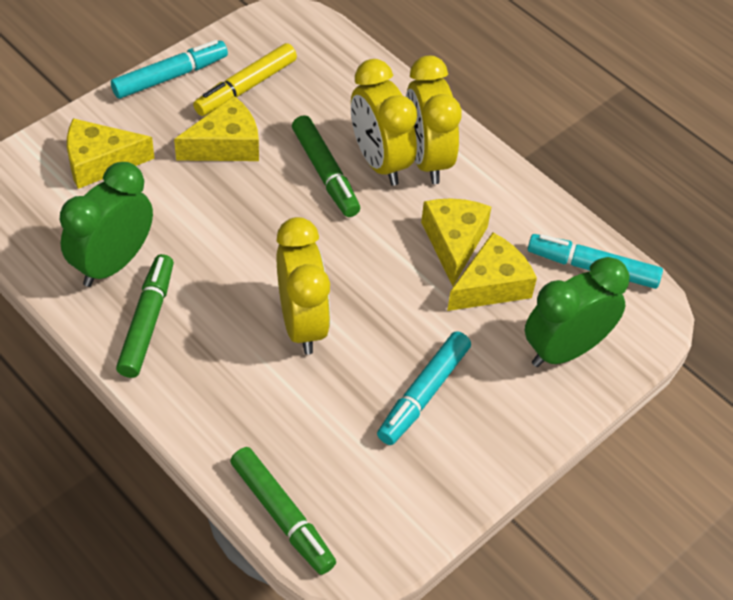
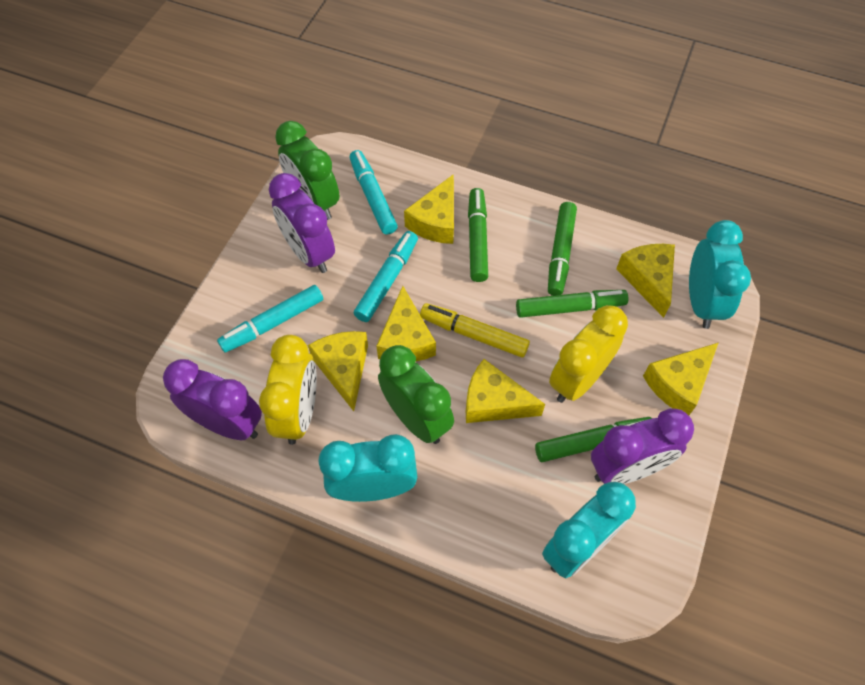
green marker: [116,254,174,378] [230,447,336,575] [292,115,360,217] = 3 -> [468,188,488,282] [516,290,628,318] [535,417,652,462] [548,202,577,296] = 4
purple clock: none = 0 -> [163,359,262,440] [269,173,335,273] [591,408,694,484] = 3
turquoise clock: none = 0 -> [318,434,417,502] [542,482,636,578] [689,220,751,329] = 3
yellow cheese: [67,118,155,189] [174,96,259,161] [421,199,491,286] [447,233,537,311] = 4 -> [308,331,368,411] [376,286,436,361] [404,174,454,244] [466,359,545,423] [616,244,675,318] [643,342,719,415] = 6
yellow clock: [277,217,330,355] [351,59,417,186] [406,56,462,184] = 3 -> [259,335,317,445] [549,305,628,403] = 2

